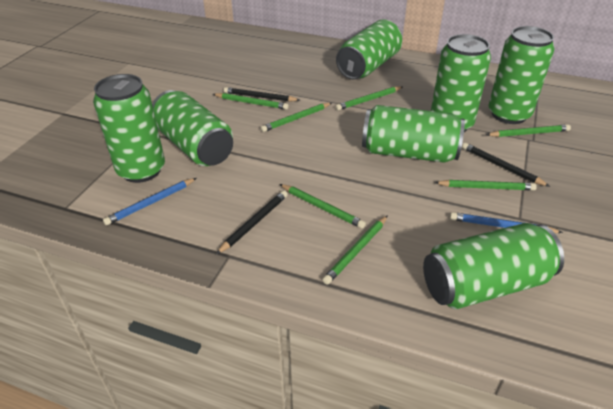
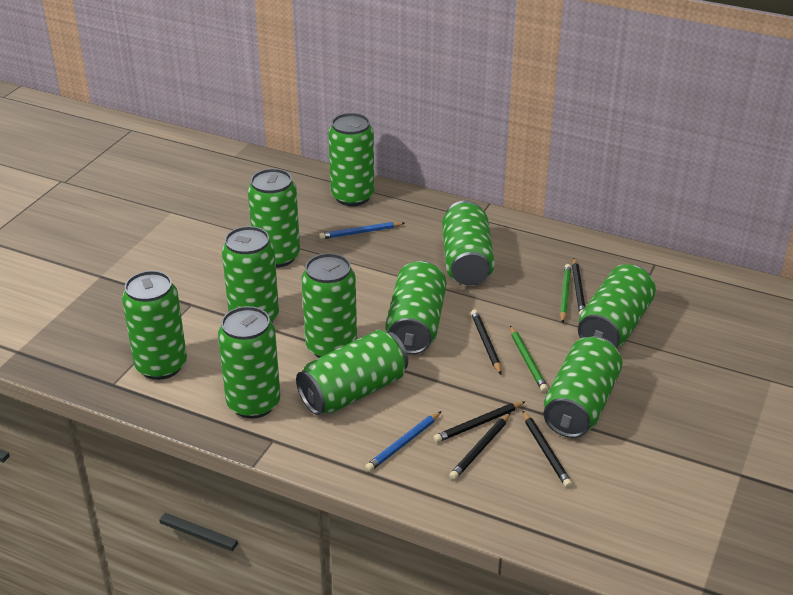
black pencil: [216,190,288,254] [223,87,299,102] [462,143,550,187] = 3 -> [433,401,526,443] [449,413,510,480] [471,310,501,374] [522,410,572,488] [572,258,585,315] = 5
green can: [93,74,165,183] [152,90,233,166] [336,19,402,79] [362,105,465,163] [423,223,564,309] [431,34,491,132] [488,26,554,124] = 7 -> [122,271,187,380] [218,306,281,419] [222,226,279,322] [248,169,300,268] [296,330,408,415] [301,253,357,358] [328,113,374,206] [386,261,446,354] [442,201,495,285] [543,336,623,438] [578,264,656,348] = 11
green pencil: [213,93,289,110] [261,103,332,132] [280,184,366,229] [322,215,388,284] [335,86,402,110] [434,180,537,190] [486,124,571,137] = 7 -> [510,326,548,392] [560,264,571,324] = 2

